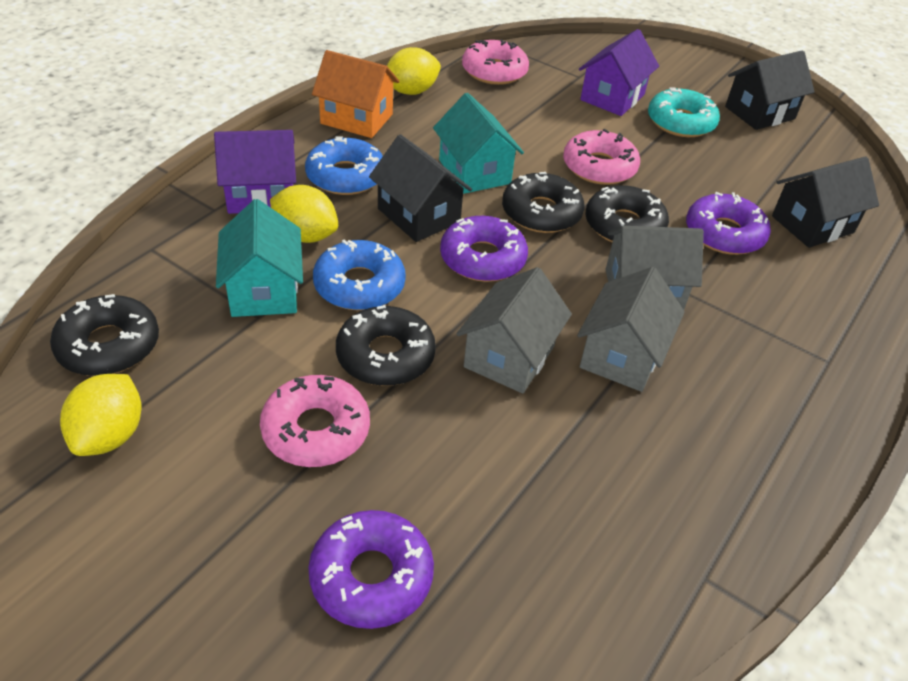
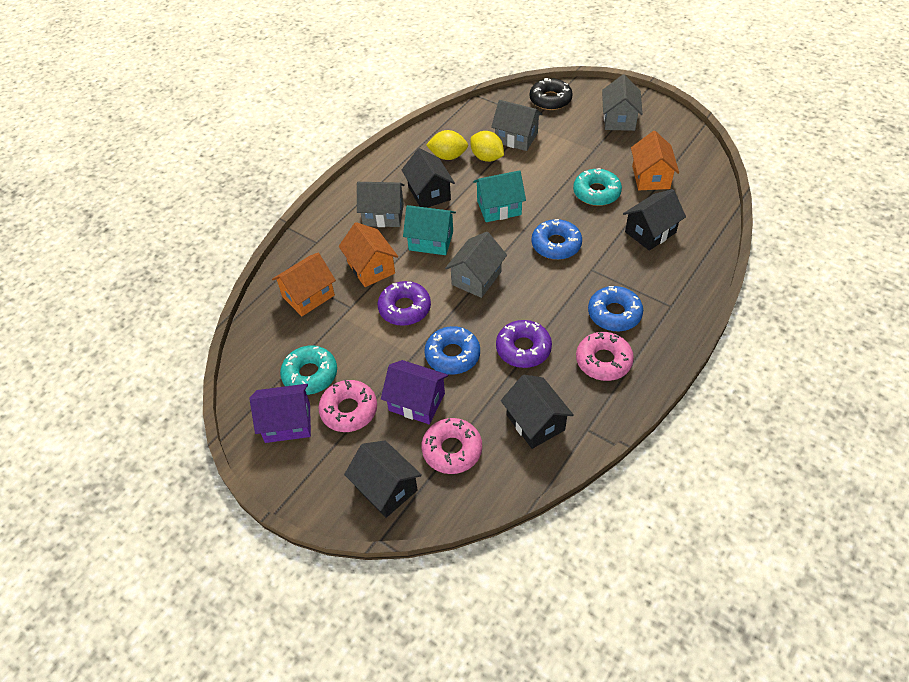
black donut: [50,294,159,376] [336,305,436,386] [502,172,584,233] [586,185,669,242] = 4 -> [529,78,573,110] = 1
black house: [369,134,472,242] [725,50,814,130] [772,156,879,248] = 3 -> [344,441,422,518] [401,148,455,208] [501,375,574,449] [623,189,686,251] = 4
blue donut: [305,136,383,195] [313,239,406,310] = 2 -> [424,326,480,375] [532,219,582,260] [588,286,643,331] = 3
grey house: [456,267,572,393] [577,267,685,392] [605,226,704,310] = 3 -> [357,182,405,227] [445,232,507,298] [491,100,542,151] [602,74,643,131] = 4
orange house: [312,50,399,138] = 1 -> [272,253,336,316] [339,222,398,287] [631,131,679,190] = 3
purple donut: [308,510,434,629] [440,216,528,282] [686,192,771,255] = 3 -> [378,281,431,326] [496,320,552,368] = 2
turquoise donut: [648,87,720,137] = 1 -> [280,346,337,395] [573,168,622,206] = 2
yellow lemon: [60,374,141,456] [270,185,338,243] [387,47,441,95] = 3 -> [426,130,468,160] [470,131,504,162] = 2

